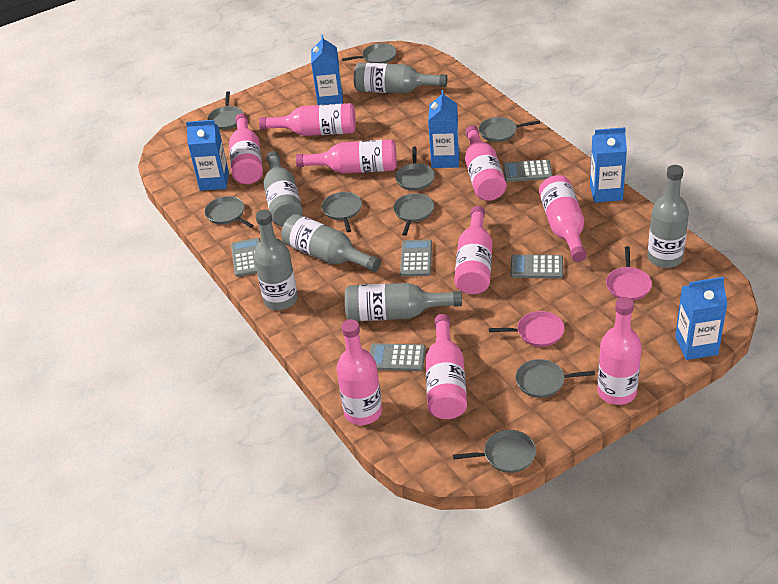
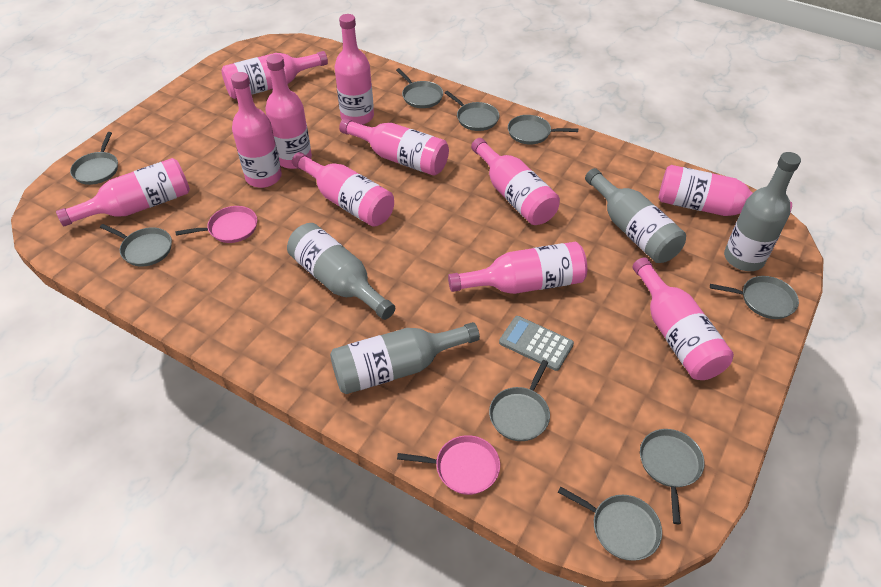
blue carton: [186,120,229,191] [311,35,343,105] [428,90,459,168] [590,127,627,202] [675,277,728,360] = 5 -> none = 0
grey bottle: [254,210,298,310] [263,151,303,226] [281,214,381,272] [345,283,462,321] [354,63,447,93] [647,165,689,268] = 6 -> [287,223,395,320] [330,322,480,394] [585,168,686,263] [724,152,801,271] = 4
grey calculator: [231,238,261,277] [370,343,425,371] [400,239,432,276] [503,159,553,182] [511,255,563,278] = 5 -> [499,316,574,371] = 1
pink bottle: [229,113,263,184] [259,103,356,136] [296,139,397,174] [336,319,382,425] [425,314,467,419] [454,206,492,294] [465,125,506,201] [539,175,587,262] [597,297,642,405] = 9 -> [56,158,190,226] [221,51,328,99] [231,72,282,188] [265,54,312,169] [292,152,394,227] [335,14,374,125] [339,118,449,176] [448,242,587,294] [471,138,560,225] [633,257,734,380] [659,165,792,216] = 11

